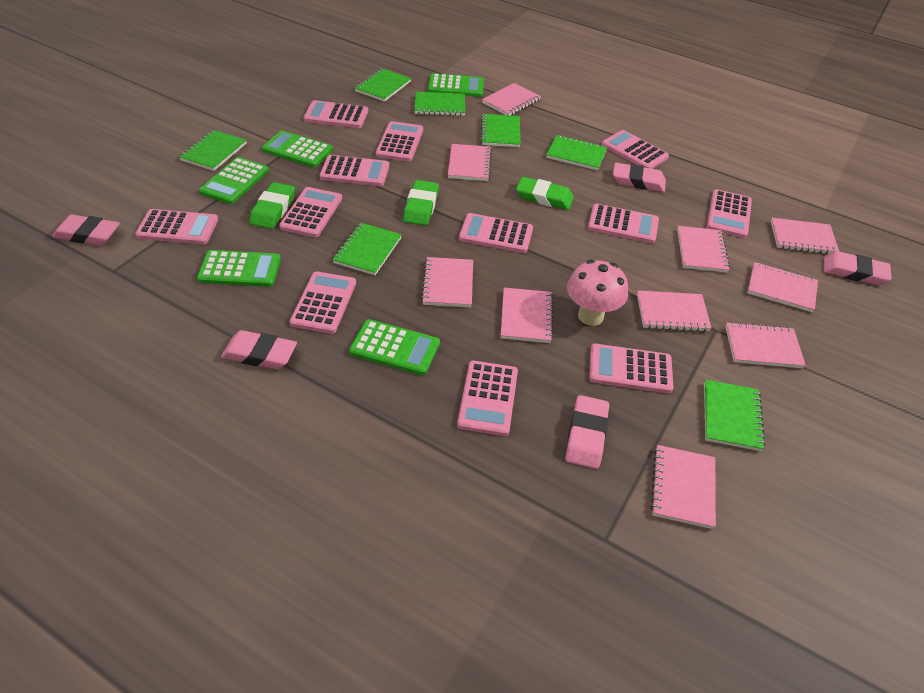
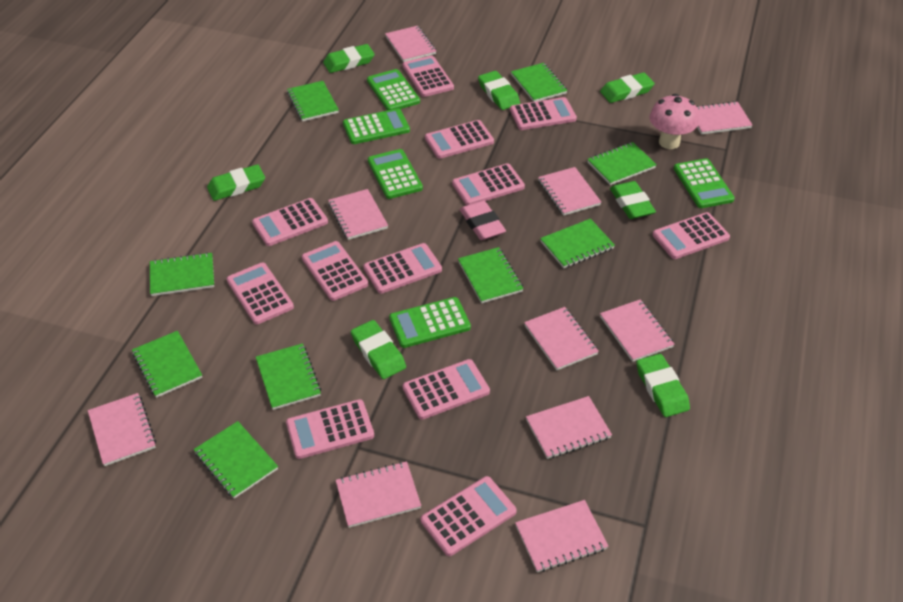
green eraser: [249,182,295,229] [403,180,439,225] [516,177,574,210] = 3 -> [207,164,265,201] [323,44,375,73] [351,320,406,379] [478,71,520,110] [600,72,655,103] [610,181,656,219] [636,354,690,417] = 7
green notebook: [179,130,247,171] [333,223,402,275] [355,68,411,102] [414,92,465,116] [481,114,521,147] [546,135,607,171] [704,379,765,451] = 7 -> [132,331,202,398] [150,252,214,296] [194,421,278,499] [256,343,321,410] [287,81,339,122] [458,247,524,303] [511,63,567,102] [540,219,615,268] [587,142,657,185] = 9
pink eraser: [52,214,120,246] [221,330,297,369] [566,395,609,469] [613,162,666,192] [824,251,892,285] = 5 -> [460,200,506,240] = 1

